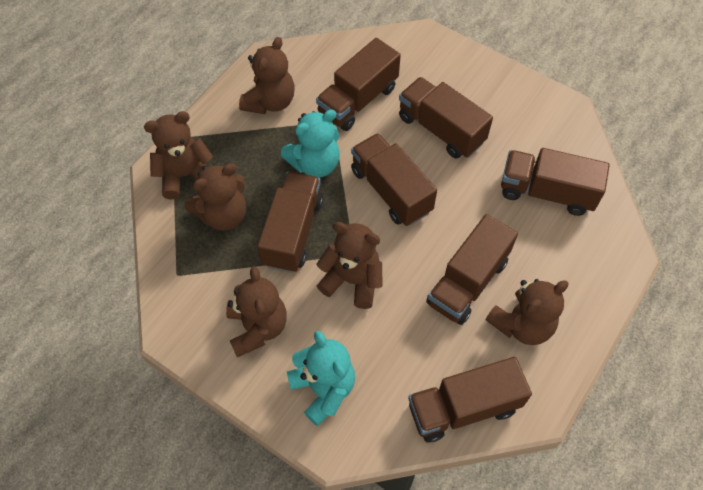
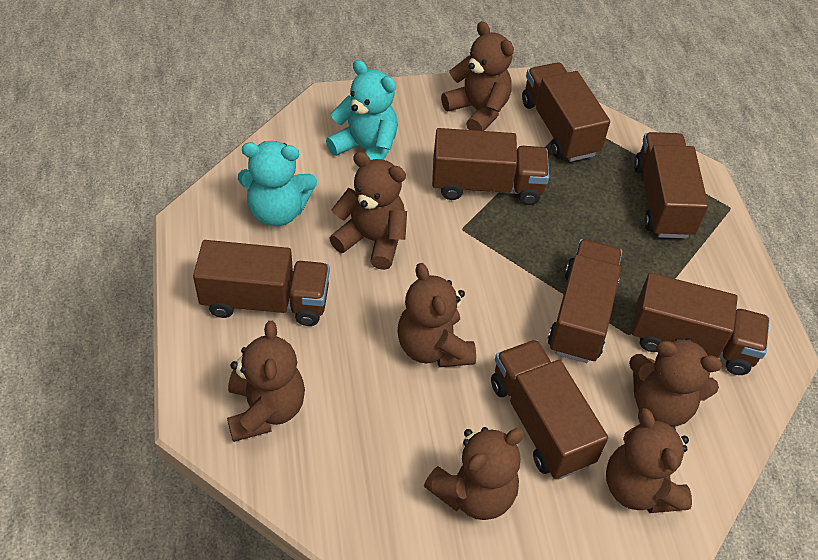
brown teddy bear: [144,111,213,200] [184,163,246,231] [226,266,287,357] [239,37,295,114] [317,222,383,309] [485,279,569,345] = 6 -> [227,321,305,442] [329,152,407,270] [398,263,476,367] [424,427,524,520] [441,21,514,131] [606,408,692,513] [629,338,722,427] = 7

